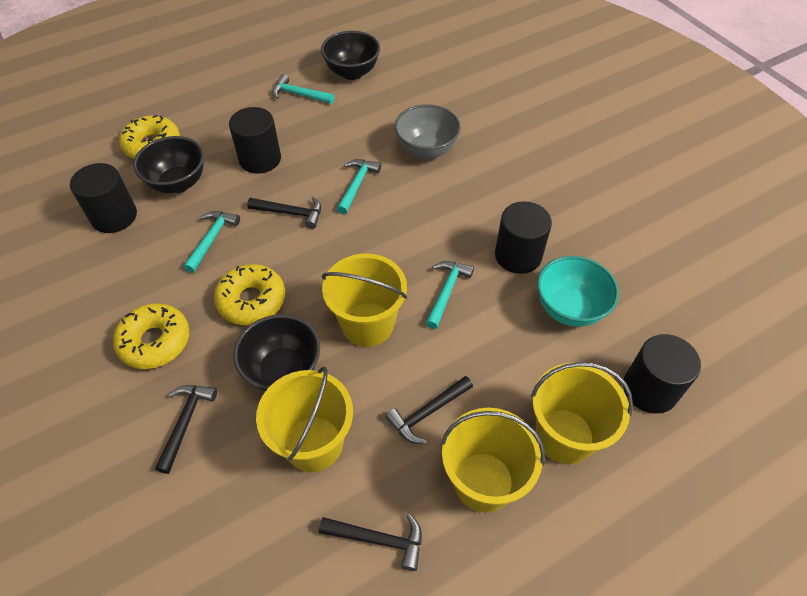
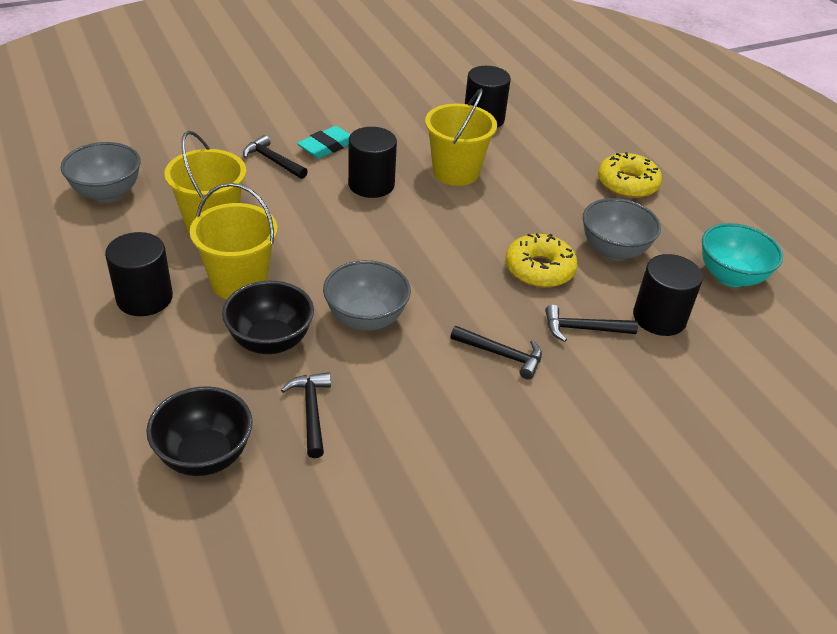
black bowl: [133,136,204,193] [233,314,320,391] [321,31,380,80] = 3 -> [146,386,252,476] [222,281,314,354] = 2
grey bowl: [395,104,461,159] = 1 -> [61,142,140,202] [323,260,411,331] [583,198,661,260] = 3
turquoise eraser: none = 0 -> [297,126,350,159] = 1
turquoise hammer: [183,211,240,273] [272,74,334,104] [337,159,381,214] [425,261,474,329] = 4 -> none = 0
yellow bucket: [256,367,353,472] [322,253,407,347] [440,408,545,512] [531,362,633,464] = 4 -> [164,131,246,233] [190,183,277,300] [425,89,497,186] = 3
yellow donut: [113,303,189,369] [119,115,180,159] [214,264,285,325] = 3 -> [506,233,578,288] [598,152,662,198] = 2

